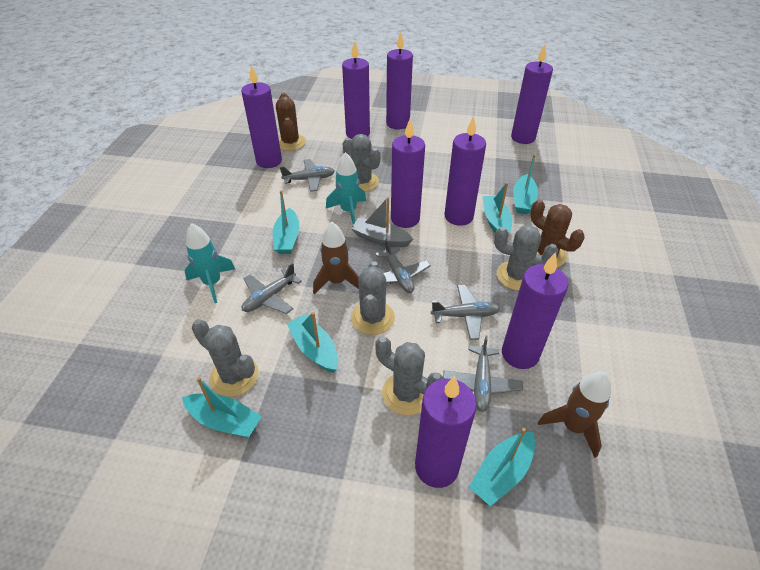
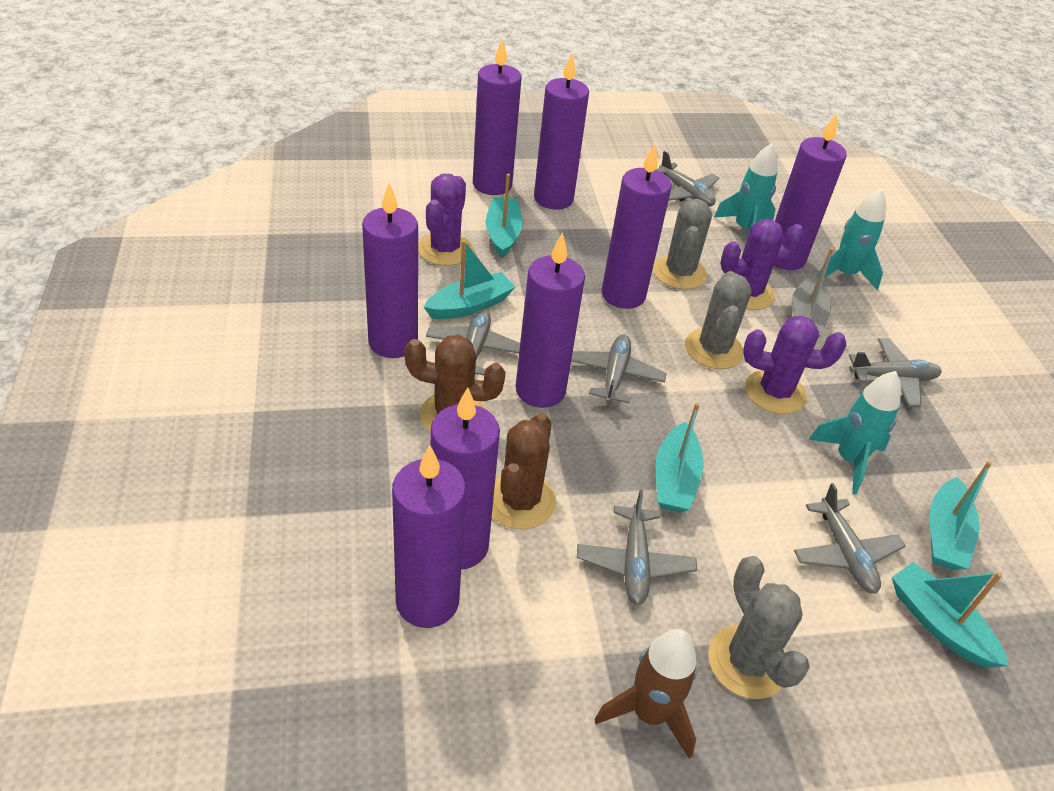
brown rocket: [313,222,359,294] [538,372,611,458] = 2 -> [594,629,697,759] = 1
grey cactus: [192,319,259,397] [343,134,381,192] [351,261,395,335] [375,336,444,415] [494,225,558,291] = 5 -> [653,199,712,290] [685,271,752,369] [708,556,810,699] = 3
grey plane: [242,263,302,314] [280,159,335,192] [375,238,431,293] [431,285,500,340] [443,336,523,412] = 5 -> [426,309,520,375] [571,334,667,404] [577,490,697,605] [655,151,719,207] [794,483,905,594] [849,338,942,407] = 6
purple cactus: none = 0 -> [418,174,473,266] [720,219,804,310] [743,316,847,414] = 3
turquoise boat: [182,377,262,438] [273,190,300,254] [287,312,338,373] [469,428,535,506] [482,182,512,233] [513,154,538,214] = 6 -> [424,240,515,319] [486,174,523,258] [656,403,704,512] [892,562,1009,668] [929,461,992,570] = 5
turquoise rocket: [184,223,235,303] [326,152,366,225] = 2 -> [714,143,778,238] [808,371,901,495] [817,188,886,290] = 3

